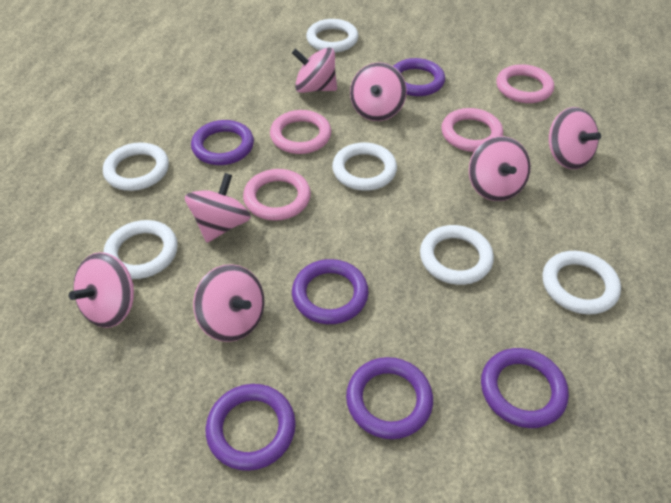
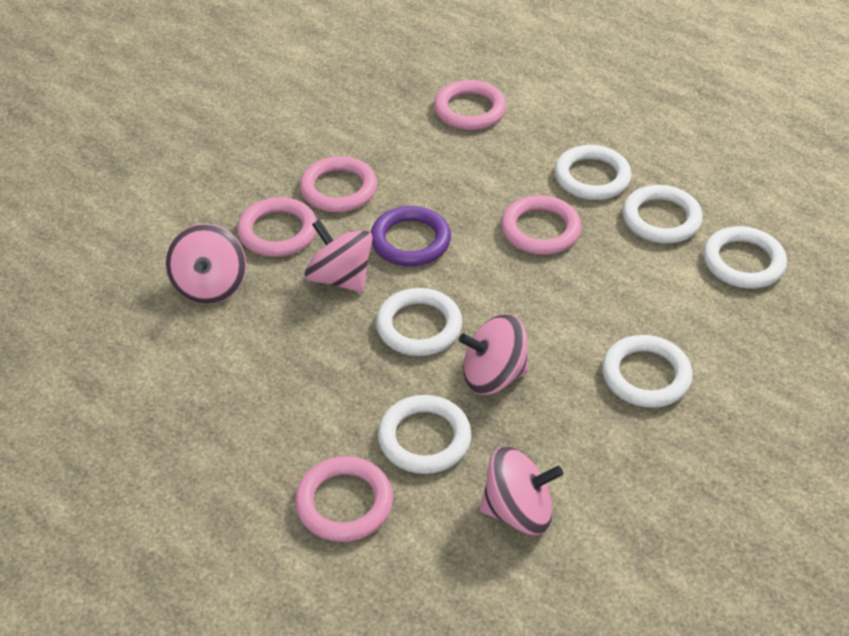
pink ring: [243,169,311,221] [270,110,331,154] [441,108,503,152] [496,64,554,103] = 4 -> [237,197,317,257] [295,456,393,542] [300,156,377,212] [434,80,506,130] [501,195,582,255] = 5
pink spinning top: [69,252,134,328] [185,173,251,243] [193,264,265,342] [292,47,337,93] [350,62,407,121] [469,136,531,201] [549,107,601,169] = 7 -> [166,224,246,304] [305,220,373,292] [459,314,529,395] [480,446,563,535] = 4
purple ring: [191,120,254,165] [206,384,296,471] [292,259,369,324] [346,357,433,439] [393,58,445,96] [481,348,569,428] = 6 -> [371,206,451,266] = 1

